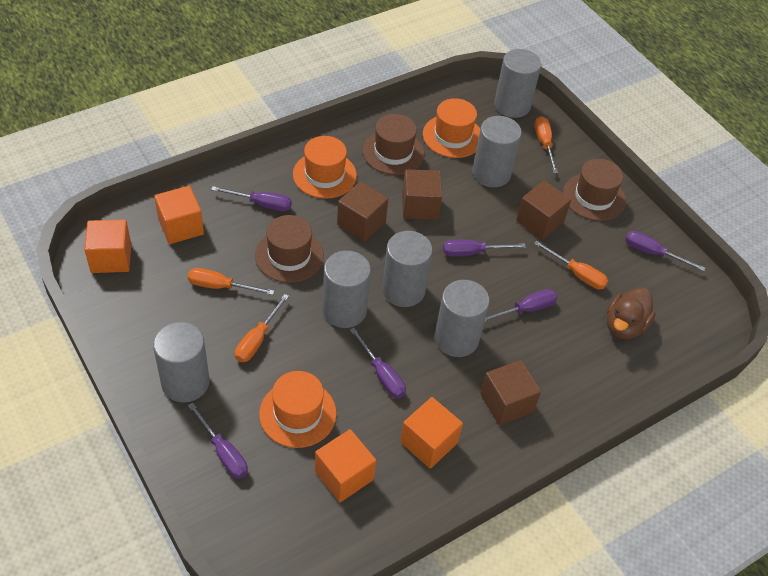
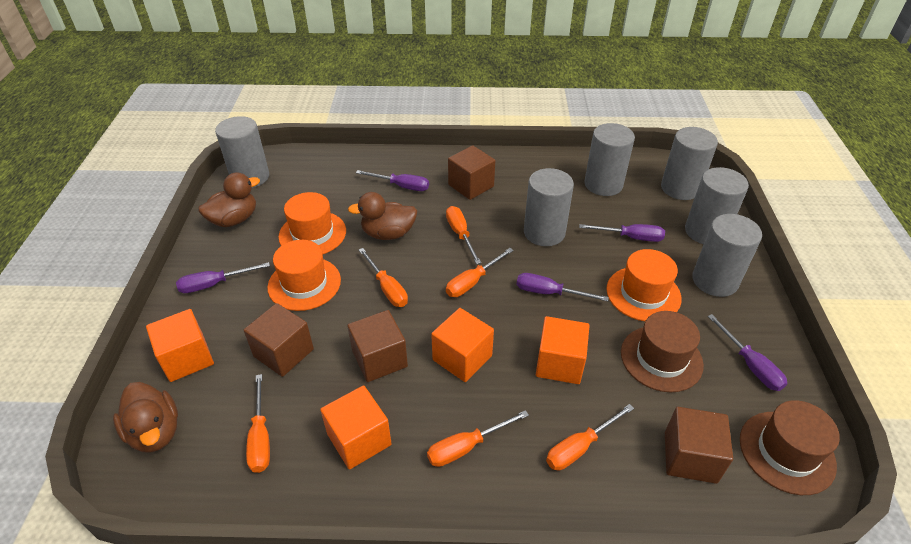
brown duck: [607,287,656,339] = 1 -> [113,382,178,452] [198,172,260,227] [348,192,417,240] = 3
brown hat: [255,215,324,283] [363,114,425,175] [563,159,626,221] = 3 -> [621,311,704,392] [740,400,840,495] = 2
orange screwdriver: [188,268,274,295] [235,294,289,362] [534,240,608,289] [535,116,558,173] = 4 -> [246,374,270,473] [359,248,408,307] [427,410,529,467] [446,206,481,264] [446,248,514,297] [546,404,634,471] = 6
purple screwdriver: [188,402,248,479] [211,186,292,211] [350,328,406,398] [443,239,525,257] [485,289,557,322] [625,231,705,271] = 6 -> [176,262,270,293] [356,170,429,191] [517,273,609,301] [579,224,665,242] [708,314,788,391] = 5

